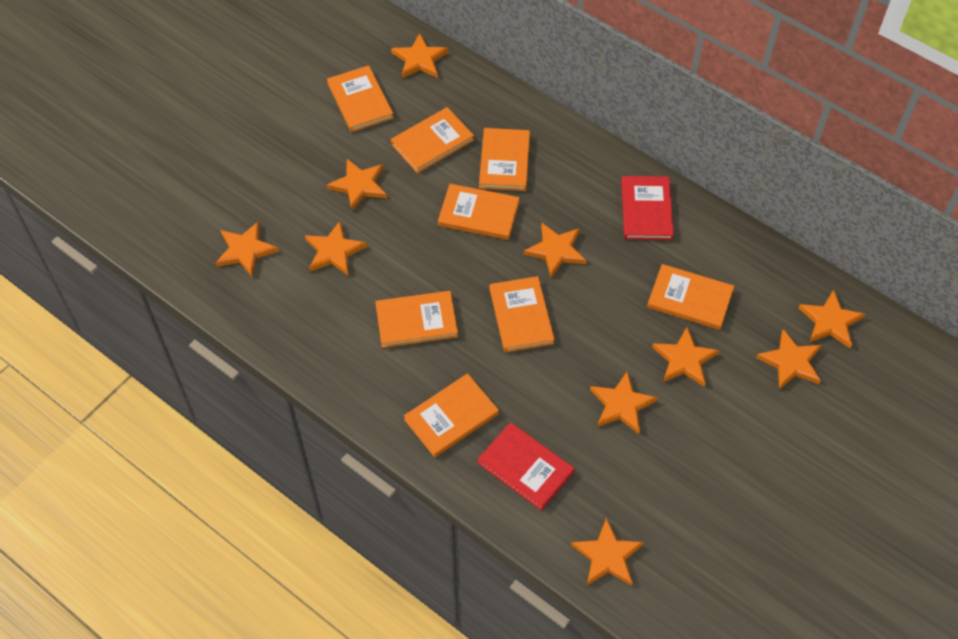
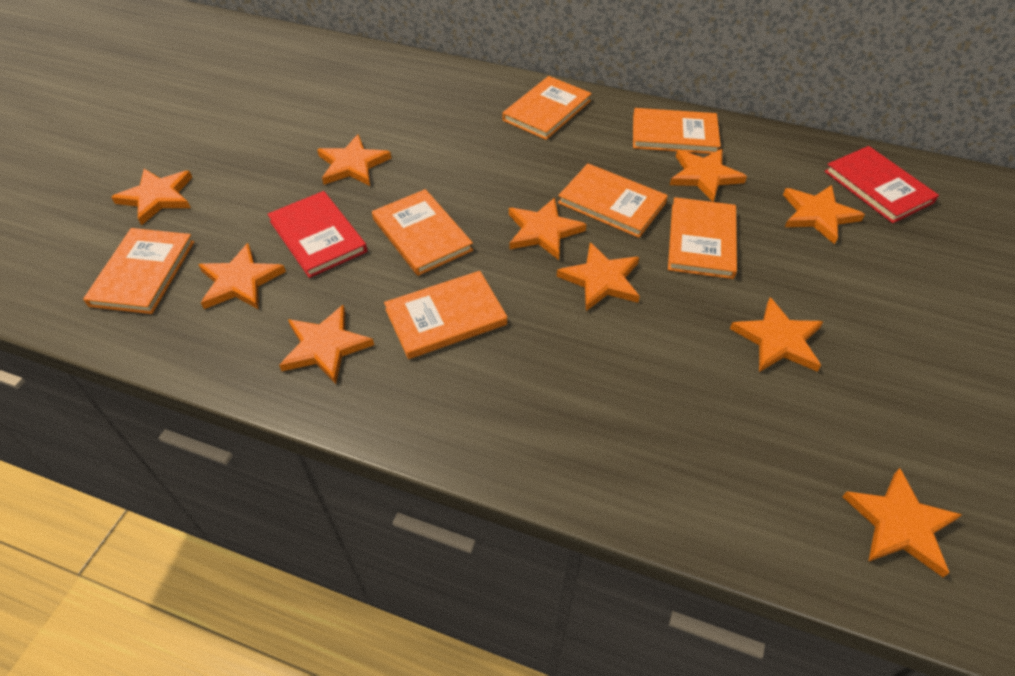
orange book: [327,65,394,132] [375,291,458,348] [391,107,474,174] [404,373,499,457] [438,184,520,240] [479,128,530,191] [490,276,555,353] [647,264,734,330] = 8 -> [83,228,194,314] [372,189,473,276] [384,271,507,359] [502,76,592,140] [558,163,668,238] [633,108,721,154] [668,197,737,279] = 7

